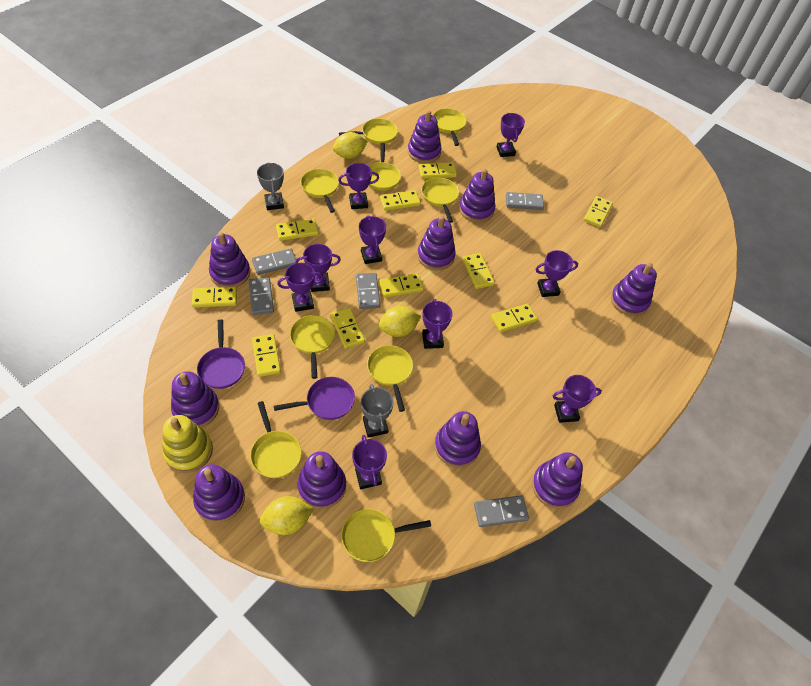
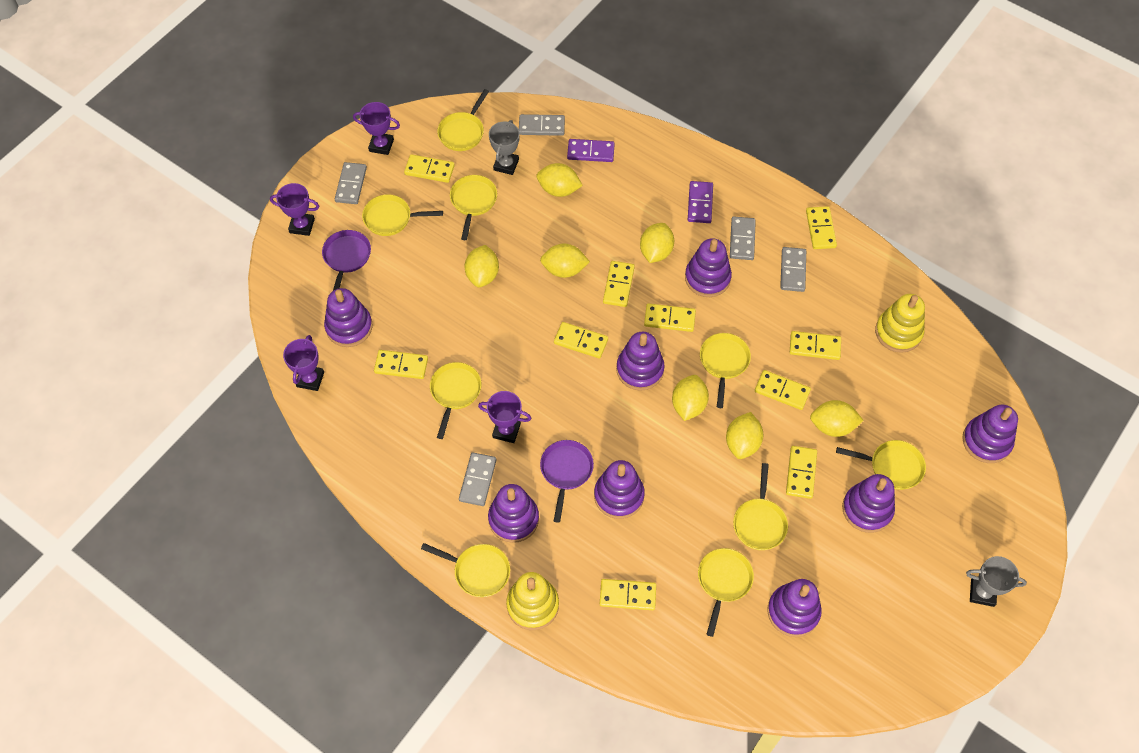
purple domino: none = 0 -> [567,139,615,162] [688,181,713,223] = 2
purple stacking toy: [171,371,219,427] [193,464,245,523] [209,232,250,287] [297,451,346,509] [408,110,441,163] [417,216,456,270] [434,411,481,468] [459,169,495,222] [532,452,583,509] [611,263,657,316] = 10 -> [324,288,373,347] [488,484,539,543] [594,460,645,519] [616,332,665,391] [685,238,732,297] [767,579,822,637] [842,474,895,533] [962,405,1018,463] = 8
purple trophy: [277,263,324,312] [295,244,341,292] [338,163,379,209] [352,435,387,489] [359,215,386,264] [422,299,453,349] [496,113,525,157] [536,250,578,297] [553,375,602,423] = 9 -> [270,183,319,236] [283,335,324,391] [353,102,400,155] [478,391,532,443] = 4
yellow lemon: [260,496,314,535] [333,132,368,159] [379,306,421,337] = 3 -> [465,245,499,287] [537,163,583,197] [540,244,590,278] [640,223,674,263] [672,375,709,421] [726,412,763,459] [810,400,863,437] = 7
yellow stacking toy: [162,415,213,473] = 1 -> [506,572,559,630] [875,294,925,353] = 2

